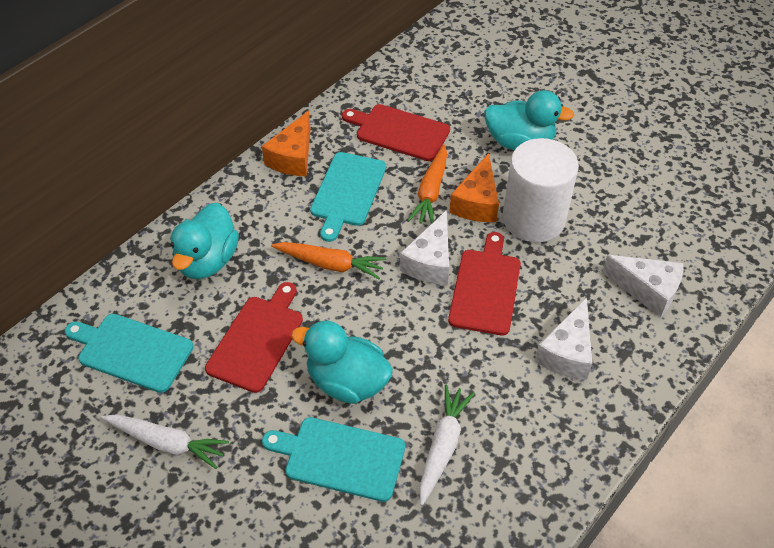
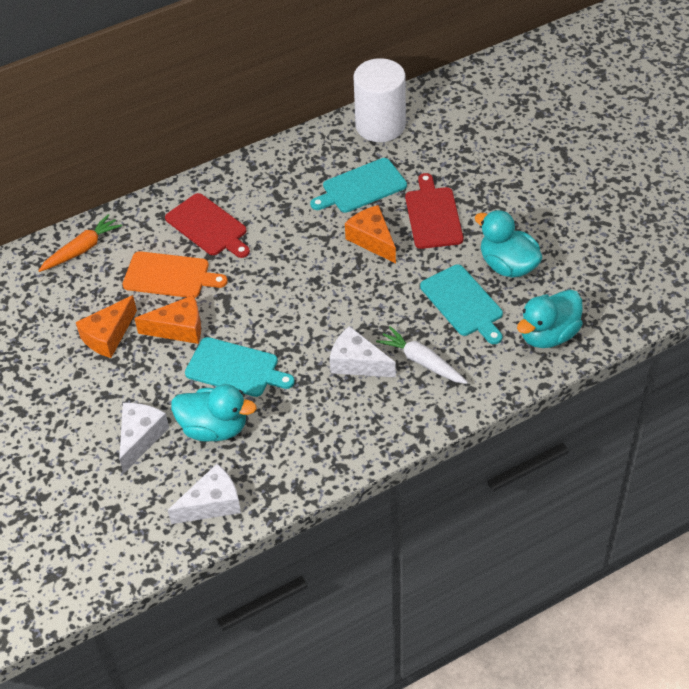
orange carrot: [271,242,386,279] [408,145,447,224] = 2 -> [38,214,122,272] = 1
orange cheese: [262,111,311,176] [449,153,499,222] = 2 -> [76,295,137,358] [134,295,201,344] [345,205,396,263] = 3
orange cutting board: none = 0 -> [122,251,228,298] = 1
red cutting board: [205,282,303,393] [342,104,450,161] [448,232,521,335] = 3 -> [165,193,250,258] [405,173,463,249] = 2
white carrot: [101,414,229,469] [419,384,475,506] = 2 -> [376,326,468,384] = 1

